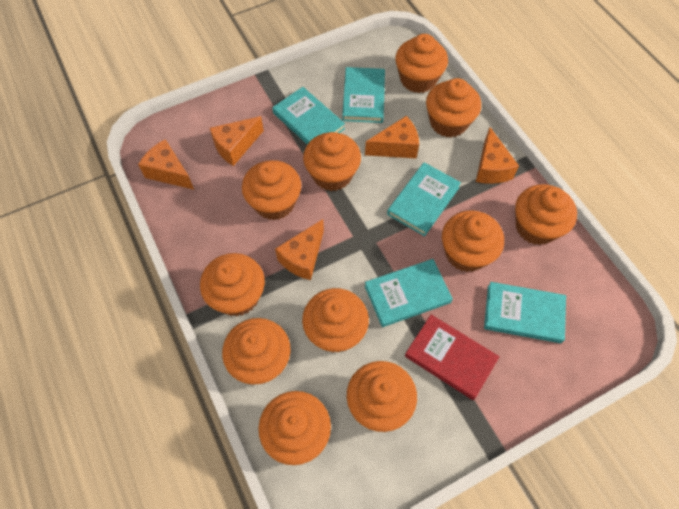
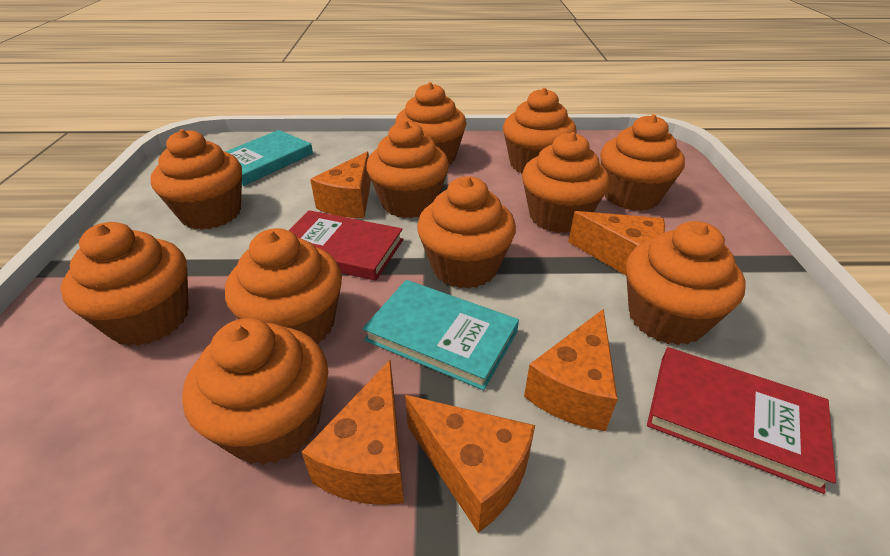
red book: [405,315,500,400] = 1 -> [289,210,403,281] [647,347,836,494] = 2
turquoise book: [272,87,345,145] [342,67,385,123] [365,259,453,327] [387,162,461,236] [484,282,566,343] = 5 -> [225,130,313,186] [363,280,519,390] = 2

